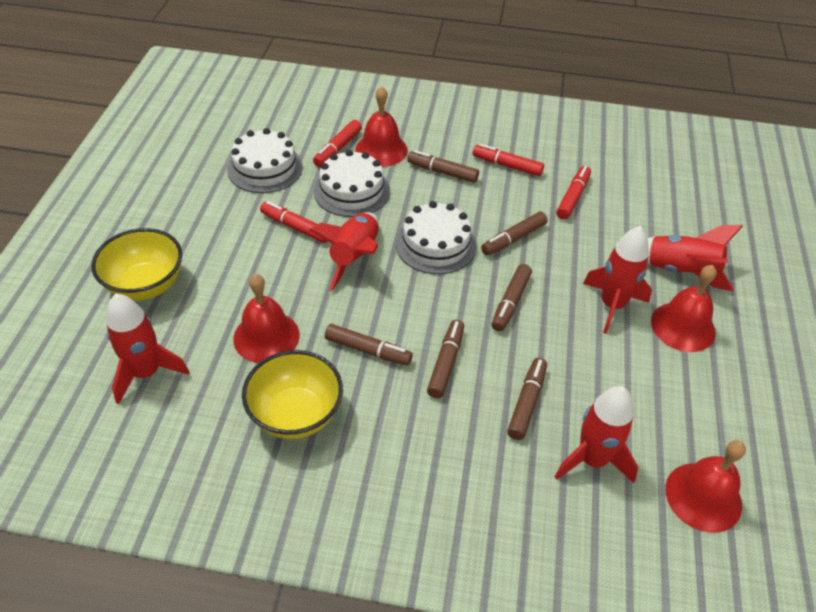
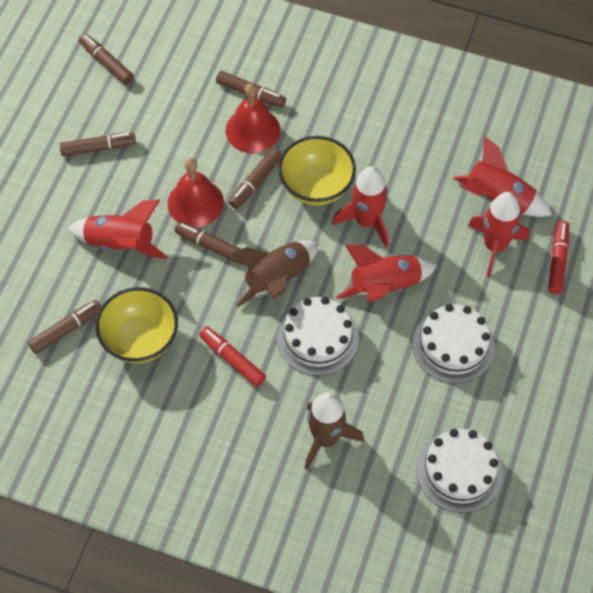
brown rocket: none = 0 -> [231,240,319,307] [305,392,364,470] = 2
red bell: [233,274,300,363] [355,86,408,167] [651,265,717,352] [665,440,746,533] = 4 -> [168,158,224,227] [226,83,280,153] = 2
red marker: [260,201,327,243] [313,120,362,167] [473,144,544,176] [556,166,591,220] = 4 -> [199,327,266,387] [548,221,569,294] = 2

